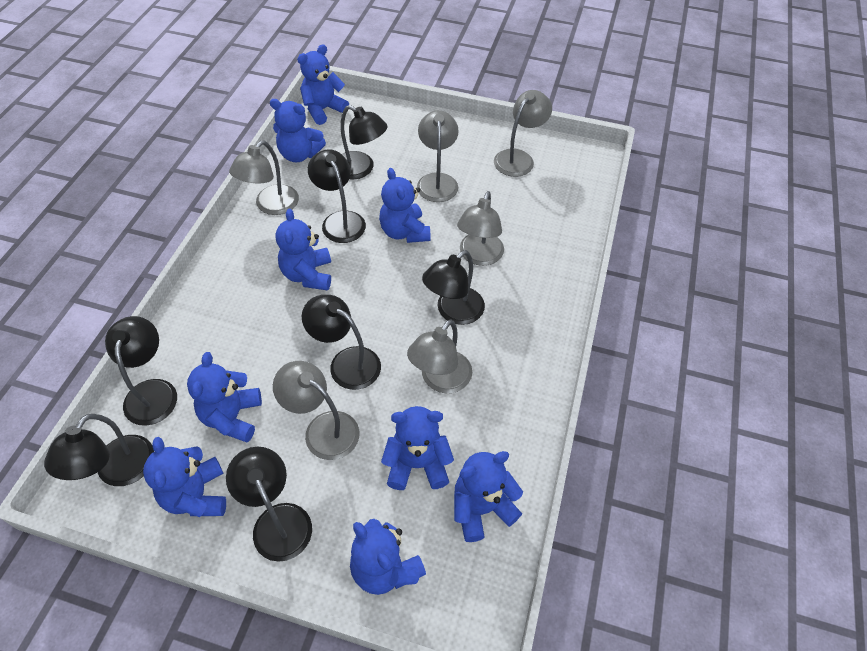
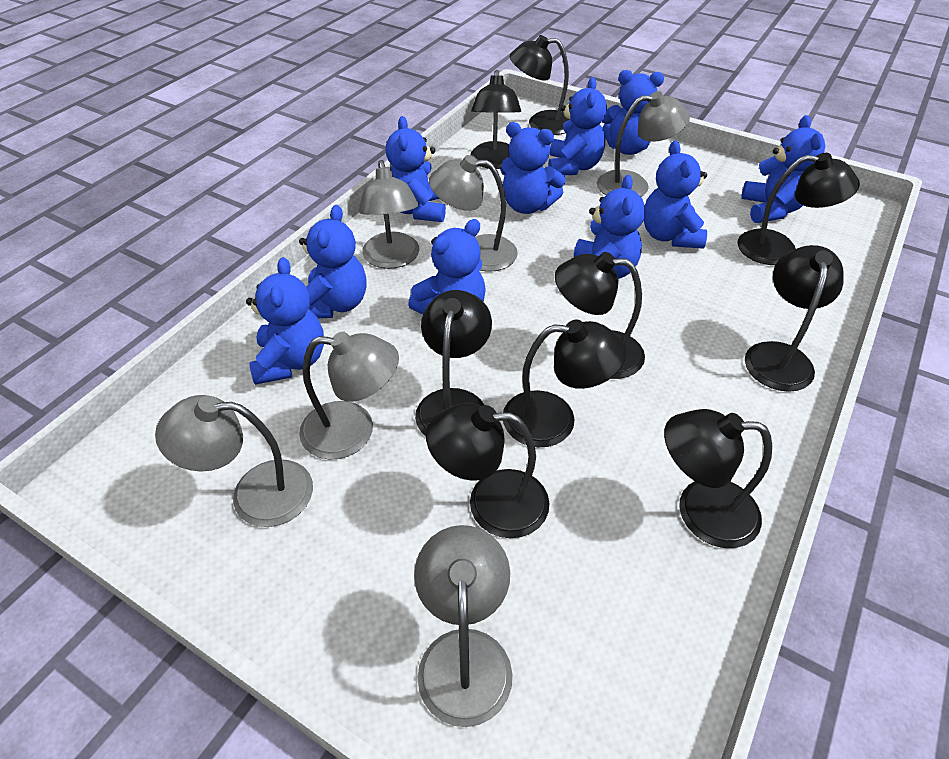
black lamp: [44,414,154,486] [105,316,177,426] [226,447,312,562] [302,295,381,390] [308,149,366,243] [340,105,388,179] [422,250,485,325] = 7 -> [415,290,492,436] [426,403,549,538] [471,70,521,169] [503,320,626,447] [510,35,570,135] [555,252,645,379] [664,409,772,548] [738,153,860,265] [745,245,844,392] = 9
blue teddy bear: [143,437,226,517] [187,352,262,443] [270,99,326,162] [276,209,331,291] [297,44,349,125] [350,519,426,595] [379,168,431,243] [381,406,454,490] [454,451,523,542] = 9 -> [246,257,324,385] [299,205,367,318] [385,116,446,222] [408,219,486,315] [500,122,566,214] [548,77,607,176] [574,175,645,279] [602,70,664,155] [644,140,707,249] [741,115,825,223] = 10

